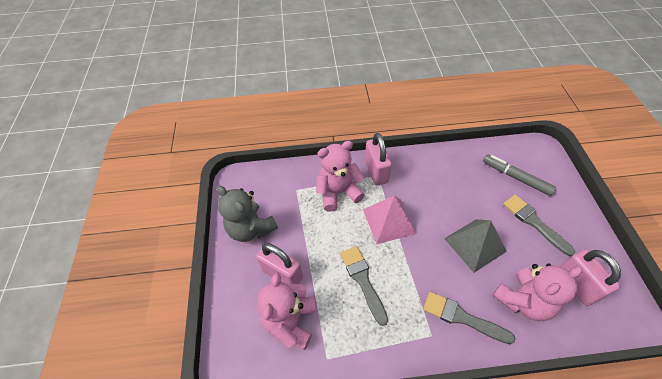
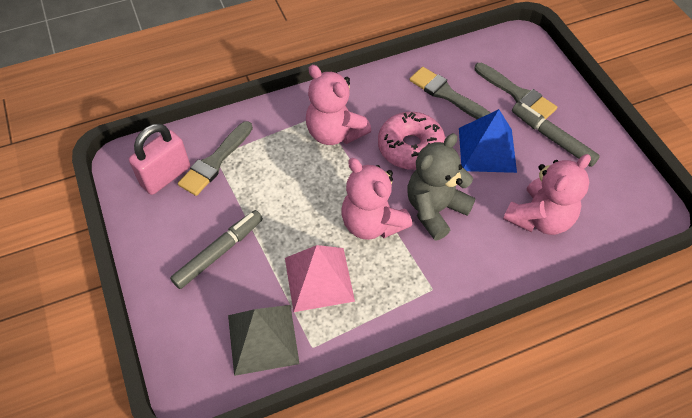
blue pyramid: none = 0 -> [459,109,517,173] = 1
grey marker: [483,155,556,196] = 1 -> [170,210,263,289] [512,102,600,167] = 2
pink donut: none = 0 -> [378,112,446,170] = 1
pink padlock: [256,243,303,284] [365,133,392,185] [559,249,621,306] = 3 -> [129,123,190,195] = 1

